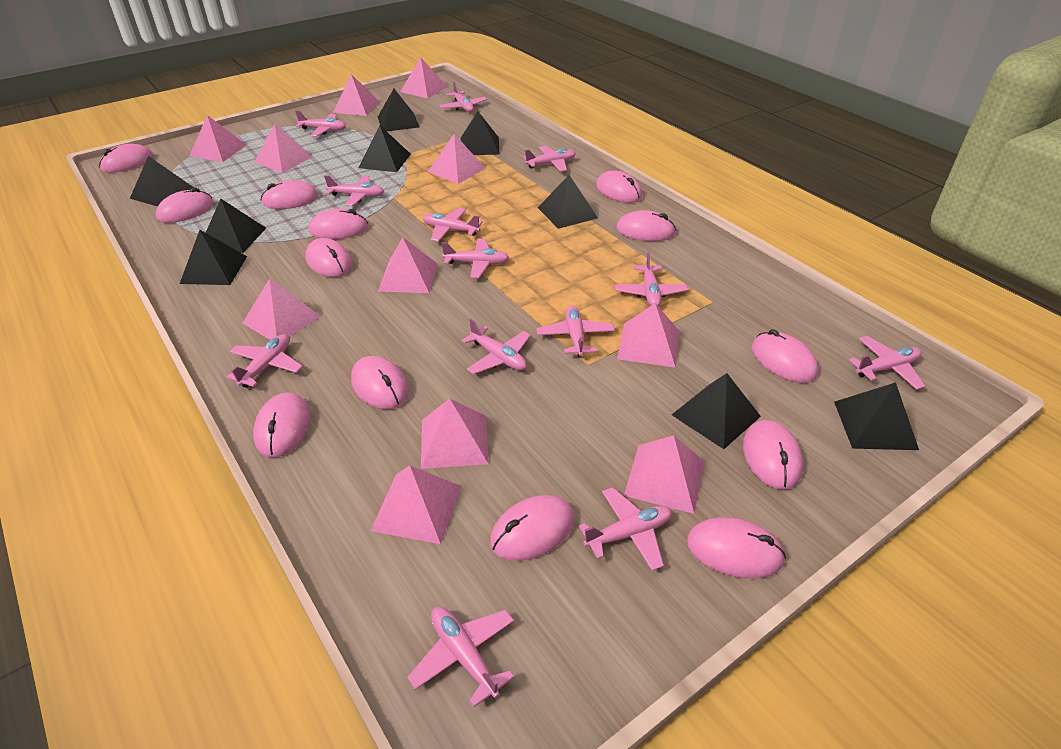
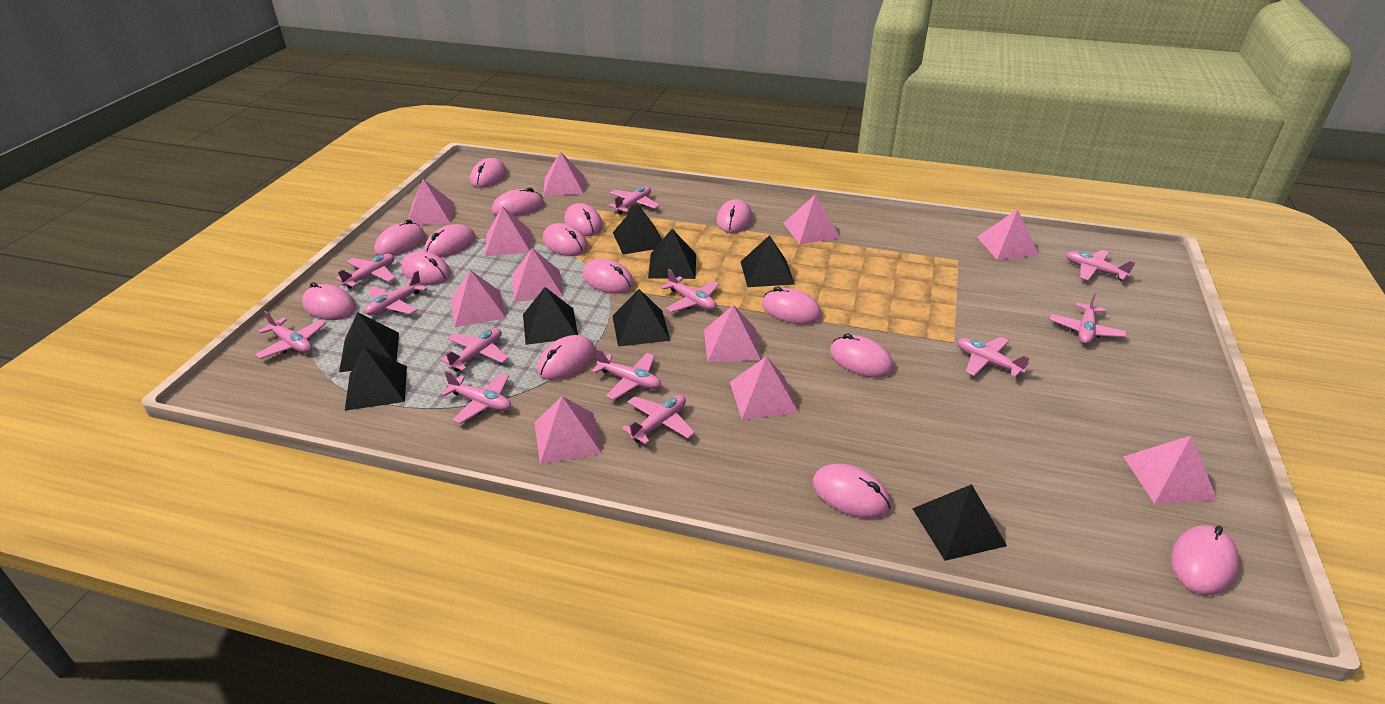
black pyramid: [130,156,194,206] [180,230,247,285] [206,199,266,253] [359,125,411,172] [378,89,419,131] [460,111,499,155] [538,175,598,229] [672,373,761,449] [834,382,919,450] = 9 -> [339,312,399,372] [345,347,407,411] [523,287,578,345] [612,289,670,347] [613,203,662,254] [648,229,696,279] [740,235,795,287] [912,484,1007,561] = 8
pink mouse: [99,144,154,172] [156,188,214,223] [253,392,311,457] [261,180,319,209] [305,238,352,277] [309,209,369,239] [351,356,409,409] [490,495,575,561] [596,171,642,203] [616,210,676,241] [687,517,786,578] [743,420,803,489] [752,329,818,383] = 13 -> [302,282,356,320] [374,220,425,256] [401,251,451,285] [424,224,476,258] [470,158,507,188] [492,188,544,216] [537,335,595,380] [543,223,588,256] [564,203,603,236] [583,259,634,294] [716,199,752,233] [762,286,822,324] [812,464,891,519] [830,333,894,378] [1171,525,1239,595] = 15
pink plane: [226,334,303,388] [295,111,346,137] [324,175,384,206] [407,606,514,707] [423,208,482,242] [439,82,487,112] [441,239,509,278] [462,318,531,374] [523,146,576,172] [537,306,615,358] [579,487,672,571] [615,252,688,307] [849,336,925,390] = 13 -> [255,311,326,359] [336,254,396,289] [365,270,427,316] [440,371,511,424] [441,328,509,371] [591,349,661,400] [608,186,660,215] [621,395,695,445] [661,269,719,312] [957,337,1030,378] [1050,292,1127,344] [1066,250,1136,280] = 12

